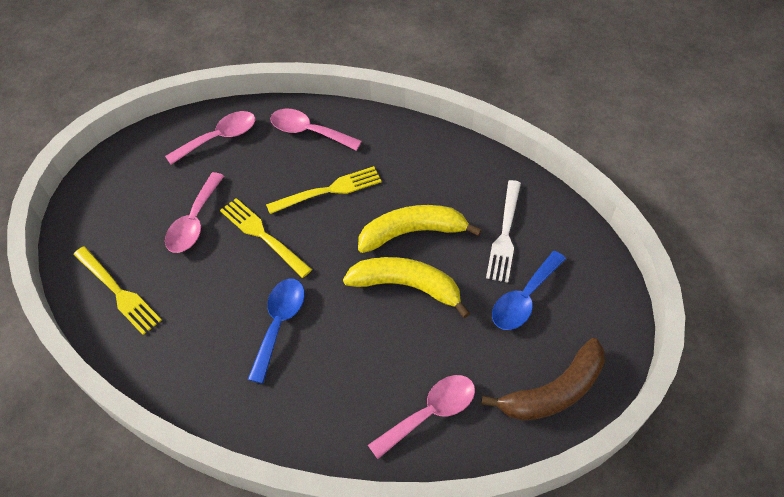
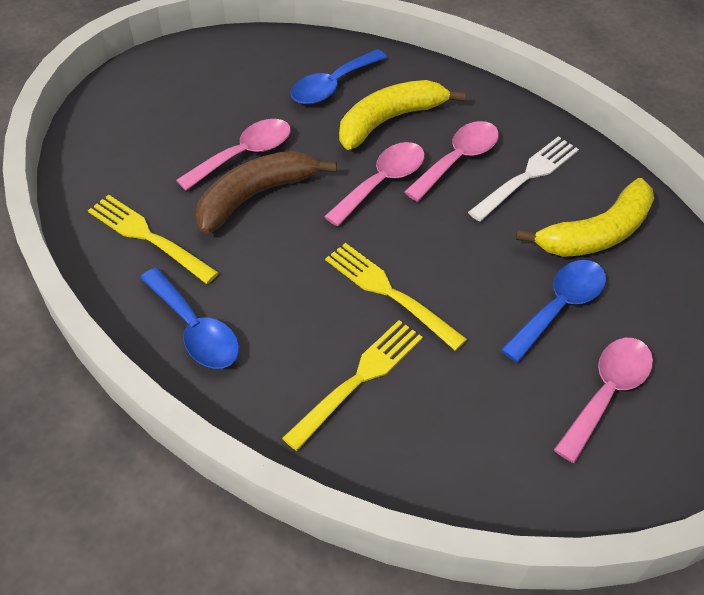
blue spoon: [248,279,305,384] [492,251,566,330] = 2 -> [140,268,239,369] [290,49,387,104] [501,260,606,362] = 3

